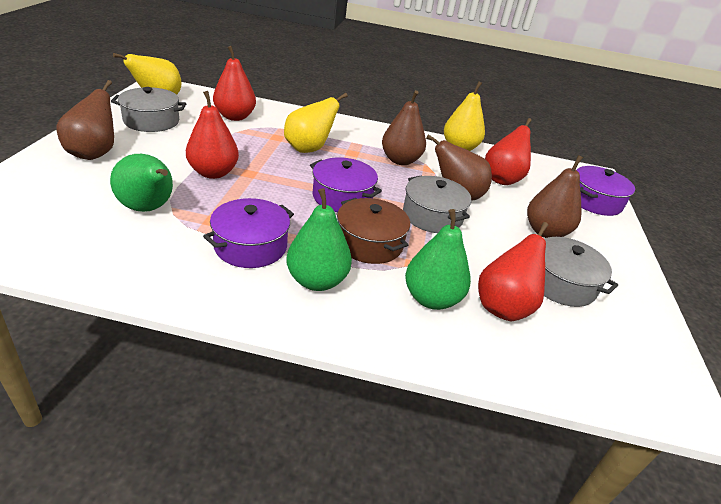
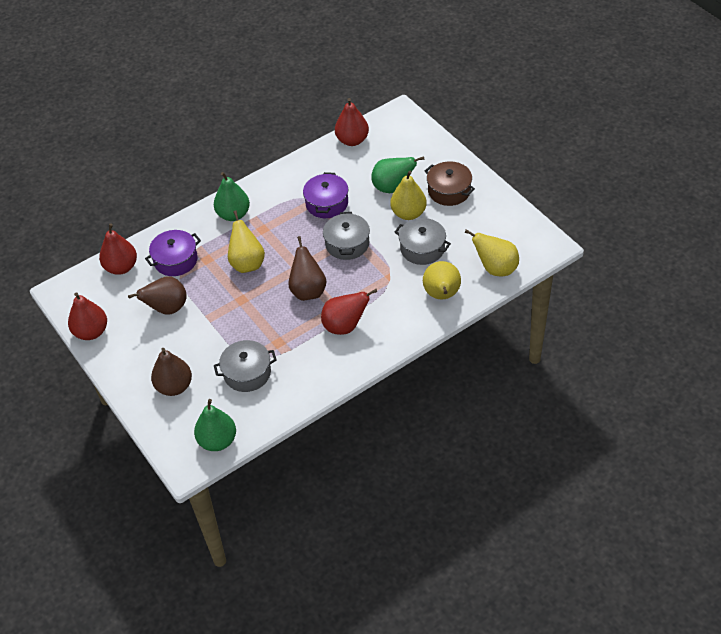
brown pear: [57,80,114,160] [382,90,426,165] [426,135,492,201] [527,155,583,238] = 4 -> [128,277,187,315] [151,348,192,396] [288,236,327,301] = 3
purple pot: [203,198,294,268] [310,157,382,212] [577,166,635,216] = 3 -> [145,230,201,276] [303,172,348,218] = 2
yellow pear: [113,53,181,95] [284,93,348,153] [444,82,485,151] = 3 -> [228,210,265,273] [390,171,427,220] [423,261,461,300] [464,230,519,276] = 4

